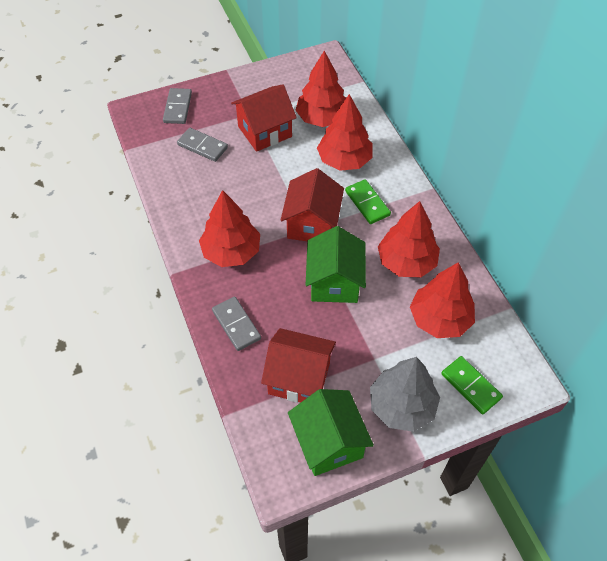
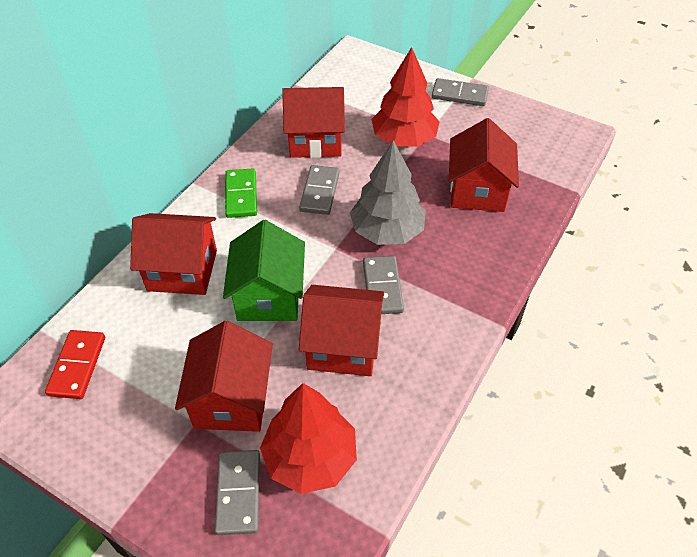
green domino: [345,179,391,224] [441,356,503,414] = 2 -> [225,168,257,218] = 1
green house: [288,389,374,476] [306,226,366,303] = 2 -> [223,220,305,321] = 1
grey domino: [163,88,192,124] [177,128,228,162] [212,297,261,351] = 3 -> [214,450,260,535] [299,165,340,215] [363,256,404,314] [432,78,489,106] = 4
red domino: none = 0 -> [45,330,105,399] = 1
red house: [231,84,297,152] [261,328,336,403] [281,168,344,241] = 3 -> [130,213,217,295] [175,321,273,432] [282,87,345,158] [299,285,384,376] [449,118,519,212] = 5
red tree: [199,190,260,267] [295,51,346,127] [317,94,373,171] [378,201,440,278] [410,262,475,338] = 5 -> [260,383,357,494] [372,47,440,147] = 2

